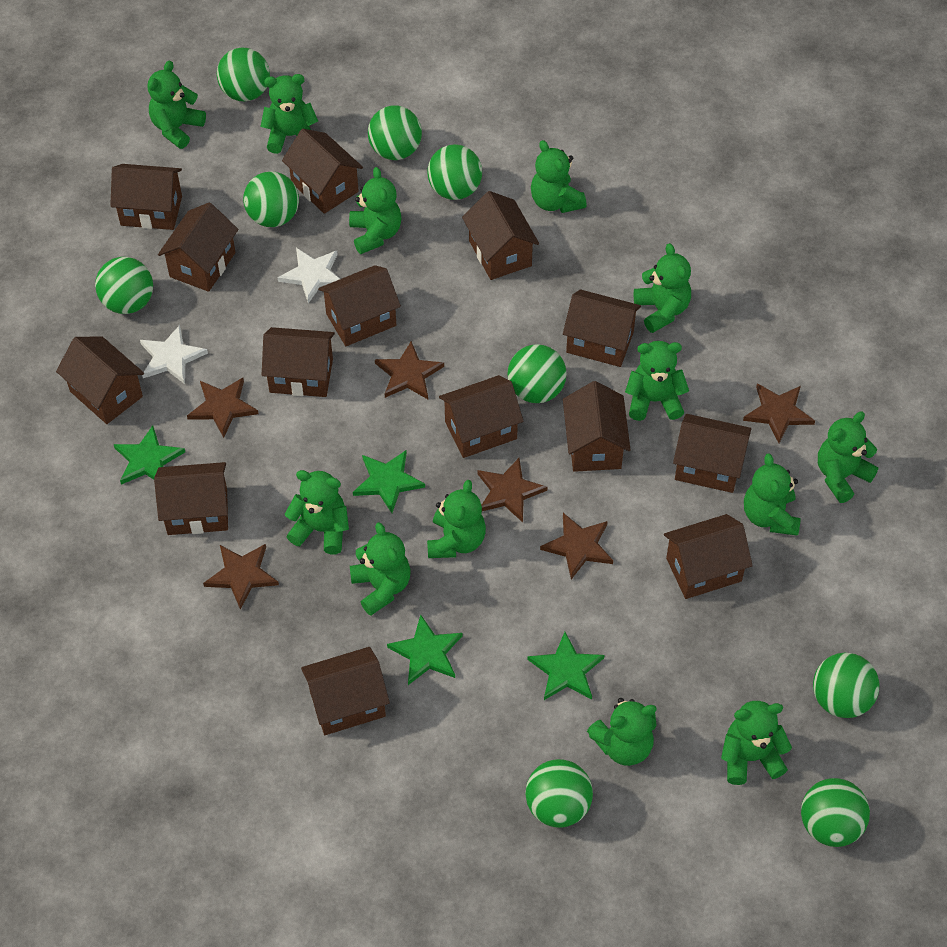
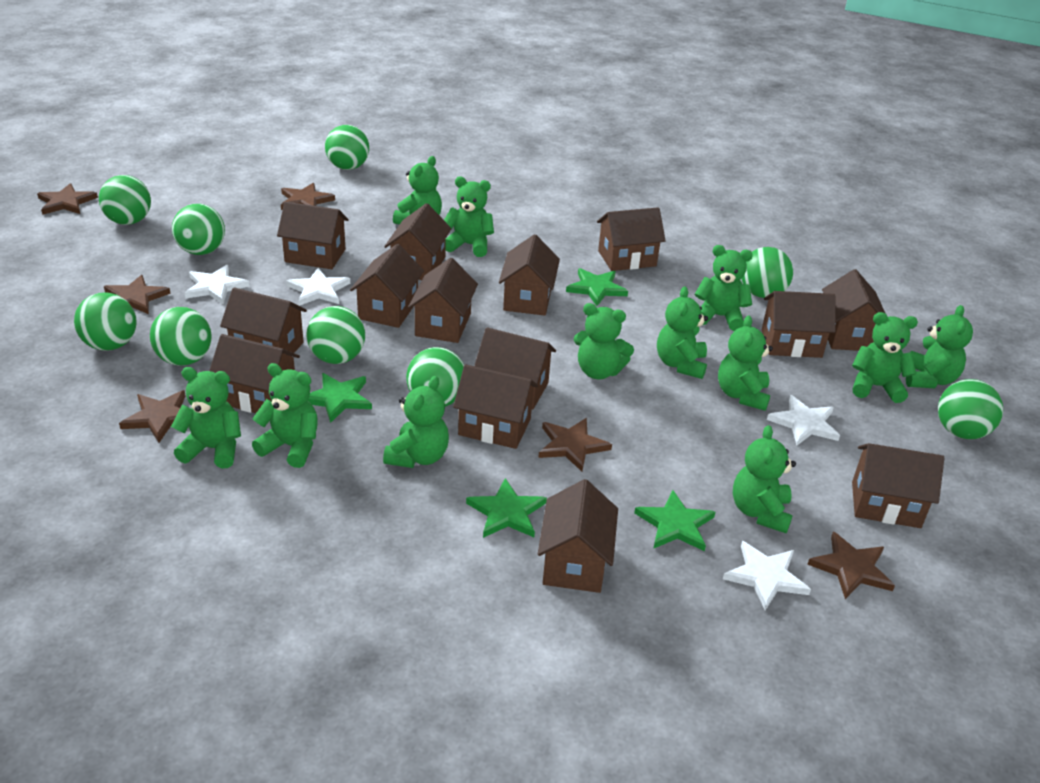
green teddy bear: [148,60,206,149] [260,74,318,154] [284,470,349,554] [349,167,401,254] [350,522,411,616] [427,480,486,558] [531,140,587,213] [587,698,657,766] [625,341,689,421] [634,243,691,333] [721,701,792,785] [744,454,801,536] [818,412,879,503] = 13 -> [171,367,241,468] [252,363,318,468] [383,376,449,468] [393,156,442,225] [444,177,494,257] [573,303,634,379] [657,286,708,379] [695,245,753,331] [718,315,773,411] [733,425,796,533] [852,312,918,403] [906,305,973,388] = 12
white star: [140,325,208,384] [278,248,340,303] = 2 -> [185,265,250,304] [286,268,350,306] [723,541,811,610] [767,395,840,445] = 4

